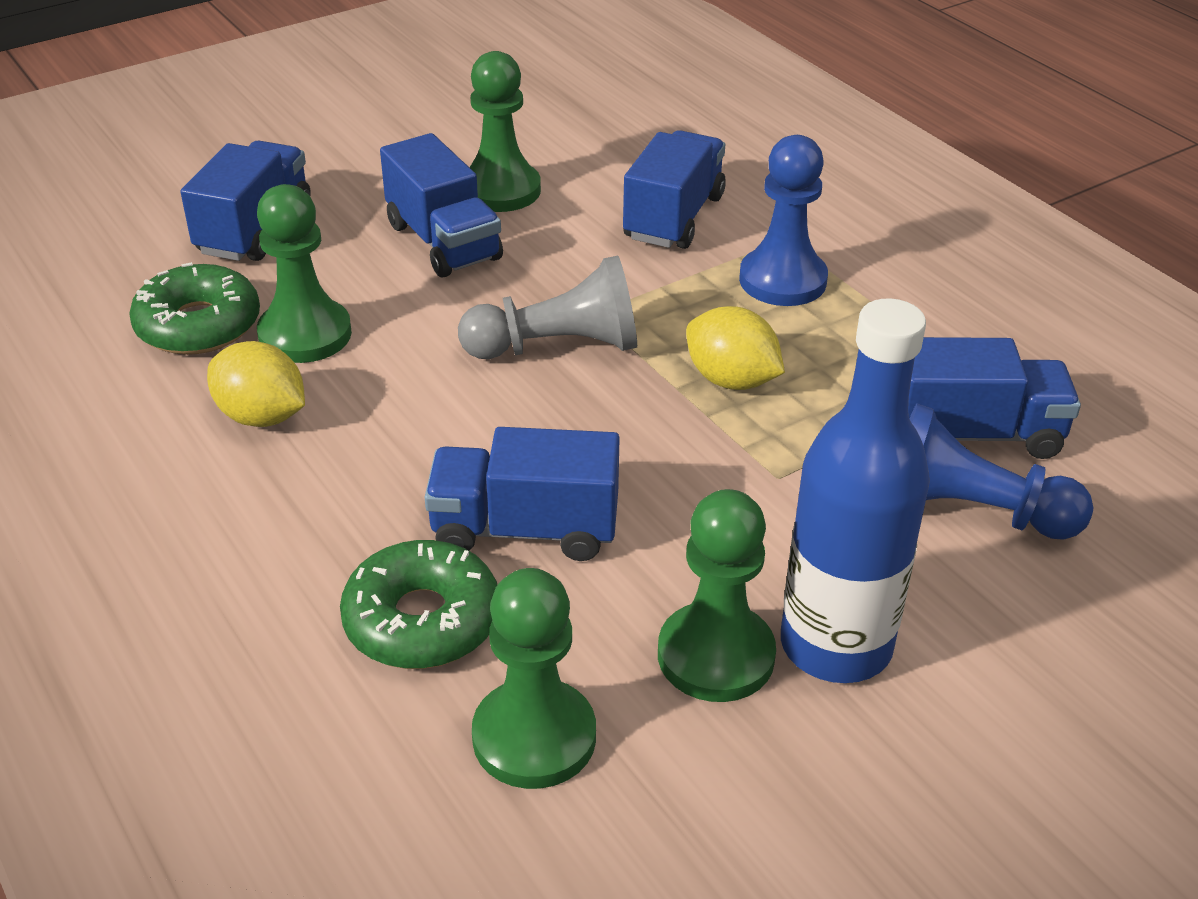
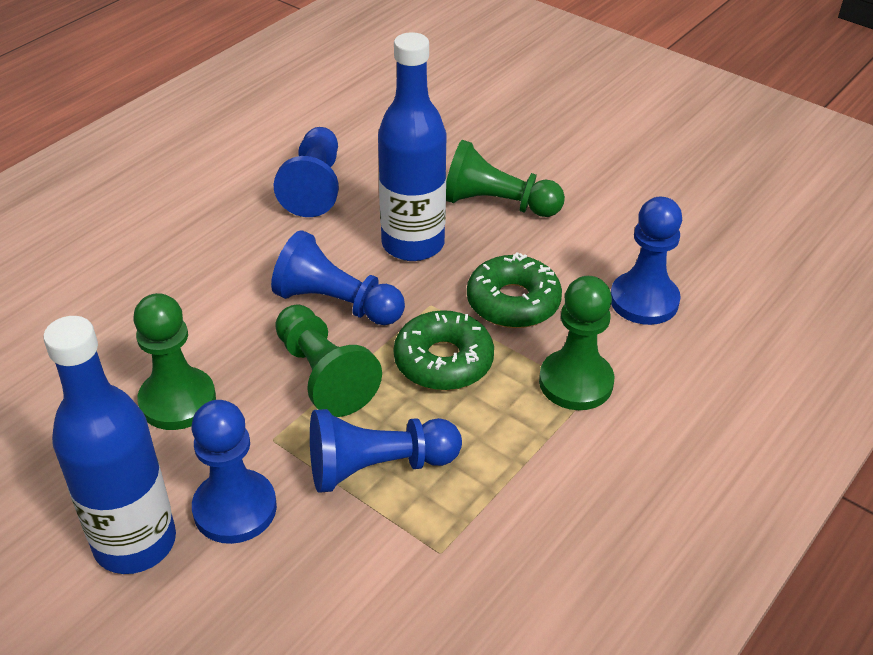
blue bottle: [781,298,930,683] = 1 -> [43,316,176,574] [378,32,447,261] = 2
blue pawn: [739,135,828,306] [909,403,1093,540] = 2 -> [192,400,277,544] [271,230,405,325] [274,127,339,217] [310,409,462,493] [611,197,682,325] = 5
blue truck: [181,140,311,261] [380,133,503,277] [425,427,620,561] [623,130,726,249] [908,337,1081,459] = 5 -> none = 0
grey pawn: [458,256,637,359] = 1 -> none = 0
yellow lemon: [207,341,305,427] [686,306,785,390] = 2 -> none = 0

